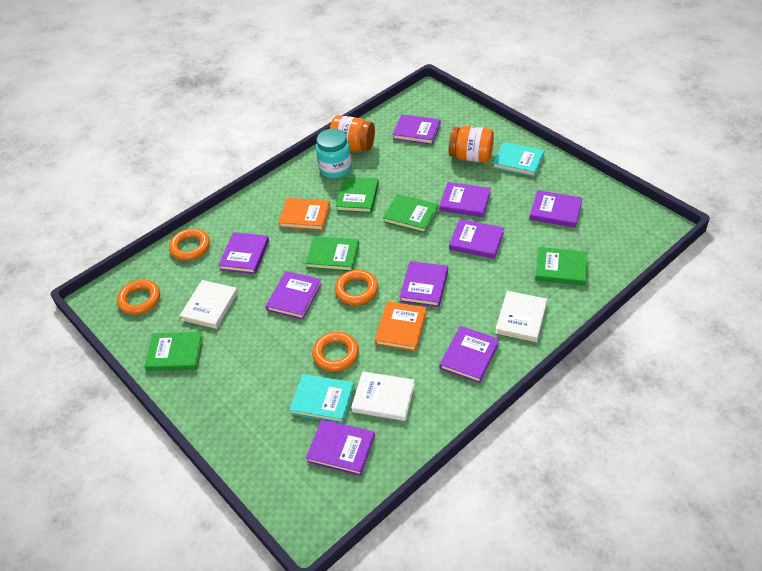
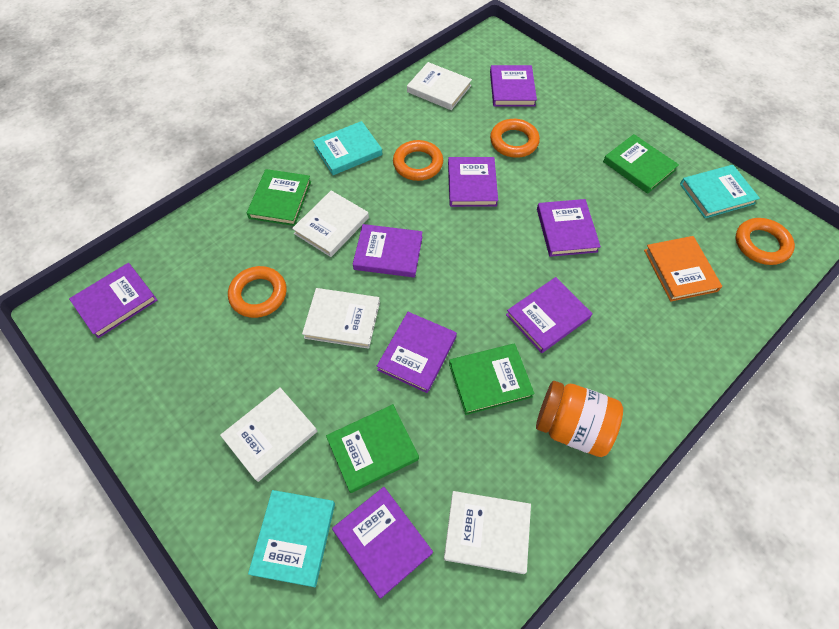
green book: [144,332,204,371] [305,236,359,271] [336,177,379,213] [383,194,438,233] [535,247,588,286] = 5 -> [247,169,311,226] [326,404,419,493] [449,344,535,415] [603,134,679,194] = 4
orange book: [278,198,330,231] [375,301,427,352] = 2 -> [644,236,722,302] = 1
orange jar: [330,115,375,151] [449,126,494,163] = 2 -> [536,381,623,457] = 1
purple book: [218,232,269,274] [266,271,322,320] [306,419,375,476] [392,114,440,145] [399,261,448,307] [439,182,491,217] [439,326,499,383] [449,219,504,259] [530,190,583,228] = 9 -> [69,263,158,338] [332,487,433,598] [353,224,422,277] [377,312,457,393] [448,157,498,207] [490,65,537,106] [506,277,592,353] [537,199,601,257] = 8
turquoise book: [290,374,354,424] [493,142,544,177] = 2 -> [248,490,335,587] [313,121,383,175] [680,165,760,218] = 3
turquoise jar: [316,129,352,178] = 1 -> none = 0
white book: [179,280,238,329] [351,371,415,421] [495,291,547,342] = 3 -> [220,388,317,482] [292,190,369,257] [302,288,380,349] [407,62,472,110] [444,491,531,574] = 5

